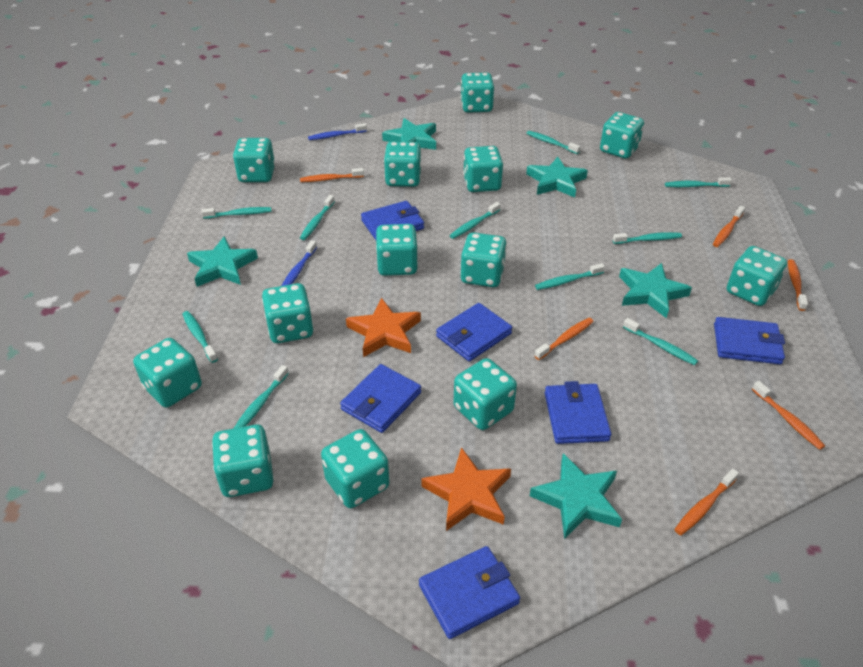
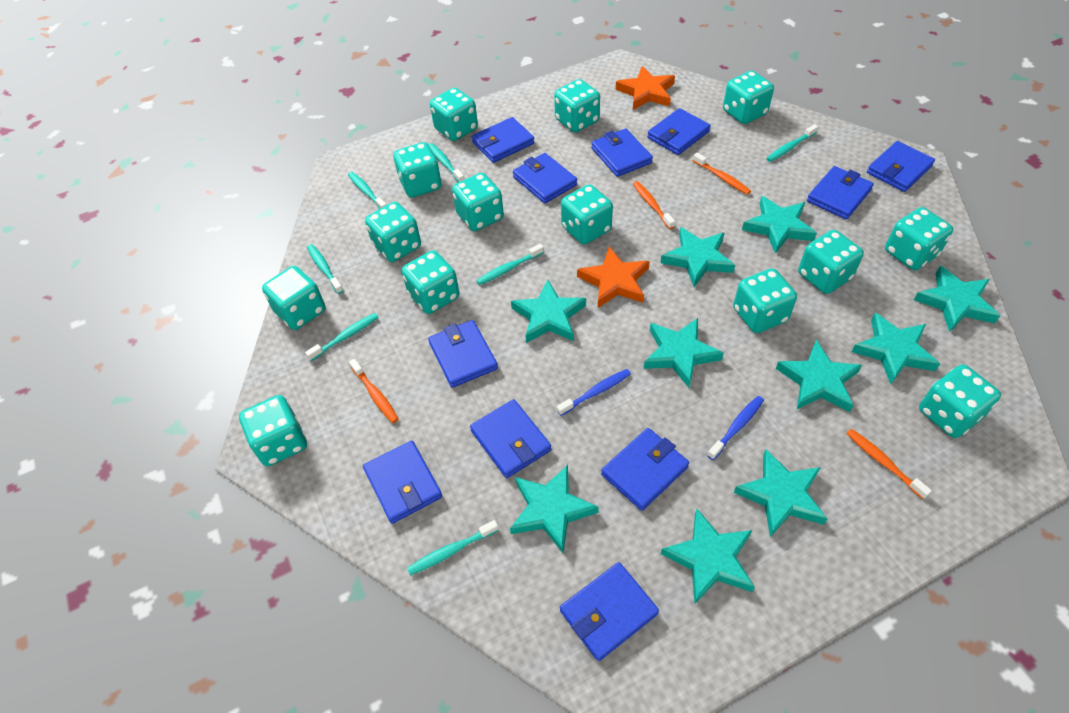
blue wallet: [340,364,421,433] [361,201,424,240] [419,546,520,639] [436,303,512,361] [545,381,611,444] [714,317,785,364] = 6 -> [363,441,442,524] [428,320,498,388] [470,399,551,478] [472,117,534,163] [513,153,577,203] [560,562,659,661] [591,129,653,177] [601,428,689,511] [647,108,711,155] [807,166,874,219] [867,141,935,192] = 11
orange toothbrush: [300,168,364,182] [535,318,593,360] [674,469,739,535] [713,206,745,247] [752,381,825,450] [788,259,808,311] = 6 -> [349,359,399,423] [633,181,675,229] [693,153,751,195] [846,429,932,499] = 4
turquoise dice: [133,338,202,408] [212,425,273,497] [233,138,275,182] [262,283,314,343] [321,429,389,508] [376,224,418,276] [384,142,421,187] [454,358,517,430] [460,232,507,287] [461,73,494,113] [463,146,503,192] [600,112,644,159] [727,246,787,306] = 13 -> [239,395,307,466] [262,266,326,330] [365,202,421,262] [393,142,442,198] [401,250,459,314] [430,88,478,141] [452,173,504,231] [554,79,600,133] [561,184,613,245] [723,71,774,124] [733,268,797,333] [798,230,864,294] [885,207,953,270] [919,364,1001,438] = 14
turquoise star: [187,236,258,287] [382,118,436,150] [526,157,588,198] [530,453,622,539] [619,263,692,318] = 5 -> [510,465,599,553] [511,279,586,343] [643,318,724,388] [660,227,735,287] [661,509,755,604] [734,449,828,537] [742,196,817,254] [776,340,862,412] [851,313,940,384] [914,265,1000,332] = 10
turquoise toothbrush: [182,311,218,363] [201,207,271,219] [233,365,289,429] [300,195,335,240] [450,202,501,239] [526,131,581,154] [535,263,605,290] [613,232,682,244] [623,318,698,365] [665,177,732,187] = 10 -> [305,313,379,361] [307,244,344,294] [348,172,386,209] [407,520,499,575] [429,143,464,182] [476,244,544,285] [766,124,818,162] = 7

